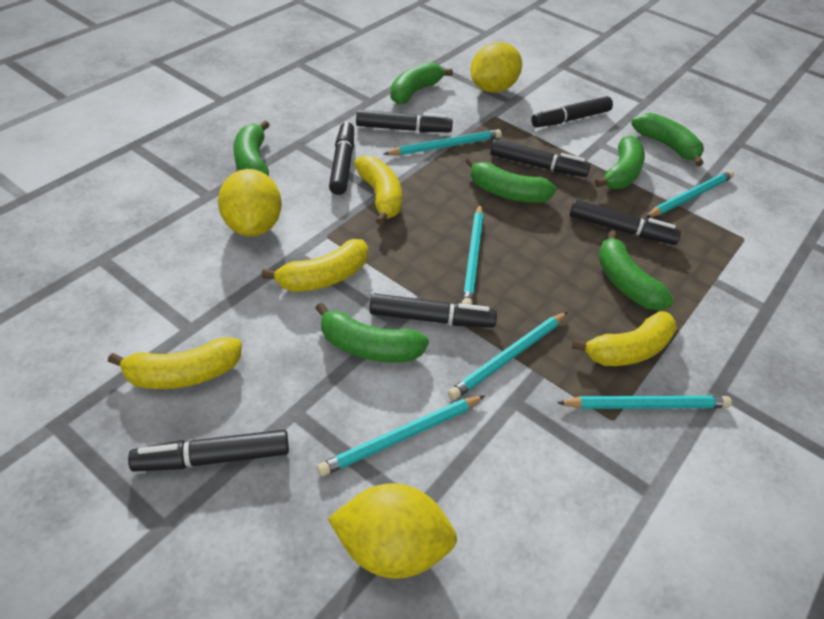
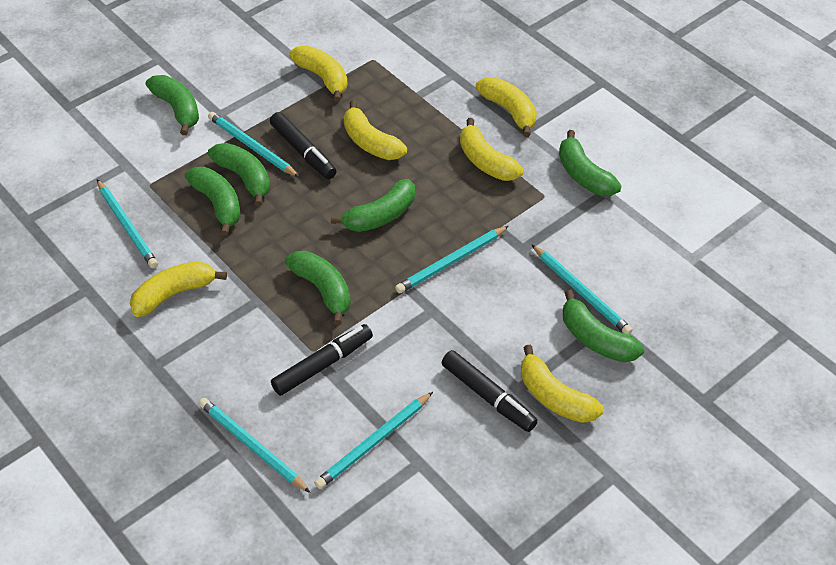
black marker: [128,430,289,472] [329,121,354,195] [356,110,453,132] [370,293,497,328] [490,139,591,177] [531,96,613,128] [569,200,681,245] = 7 -> [270,112,337,179] [271,324,373,396] [441,350,538,432] = 3
yellow banana: [108,337,242,389] [262,239,368,292] [354,155,402,225] [571,311,677,366] = 4 -> [130,261,227,317] [289,45,348,102] [344,101,407,160] [460,118,524,181] [476,77,537,137] [521,345,604,423] = 6
yellow lemon: [218,169,282,237] [328,483,457,579] [471,42,522,93] = 3 -> none = 0

